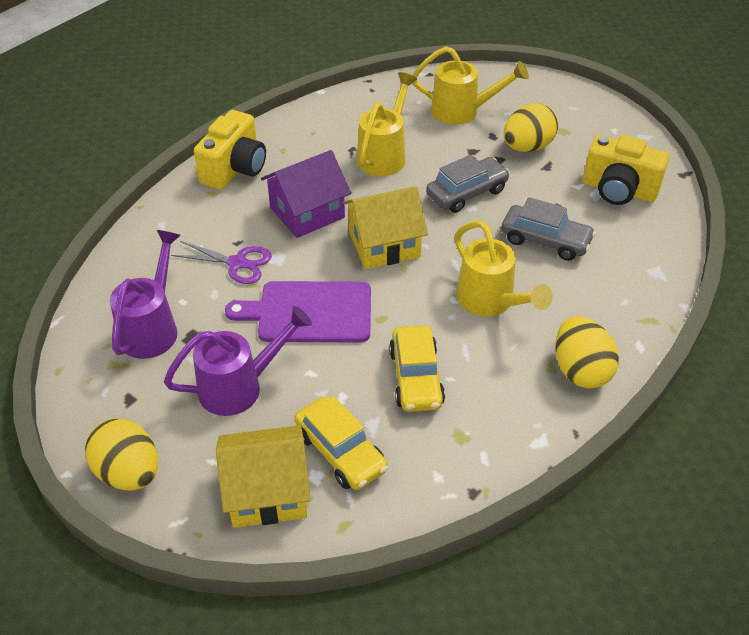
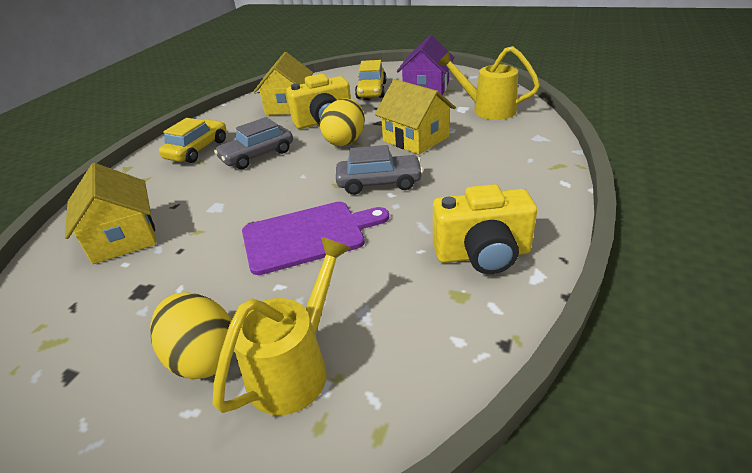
purple scissors: [171,241,272,284] = 1 -> none = 0
purple watering can: [110,230,181,359] [164,306,312,416] = 2 -> none = 0
yellow egg: [85,419,158,491] [504,103,558,152] [556,316,619,389] = 3 -> [150,292,234,379] [320,98,365,146] = 2
yellow house: [216,425,311,528] [343,186,428,269] = 2 -> [65,163,156,264] [254,52,313,115] [375,79,456,155] = 3
yellow watering can: [357,72,417,176] [413,46,529,125] [455,221,553,316] = 3 -> [212,237,351,415] [438,46,540,120] = 2

